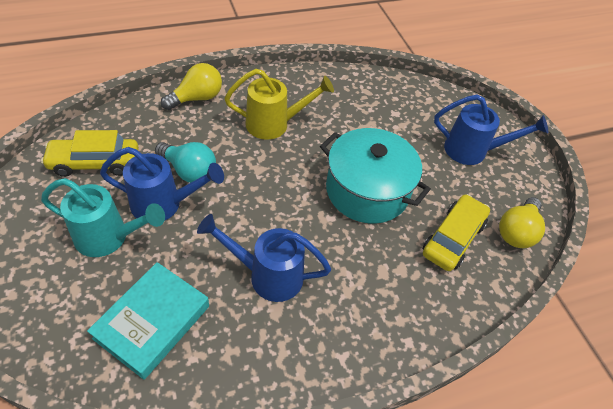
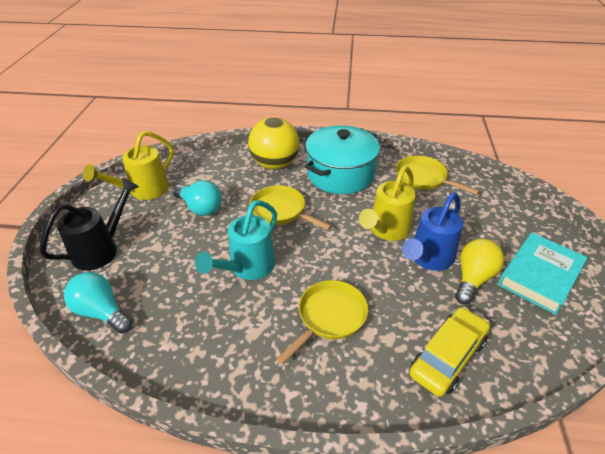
black watering can: none = 0 -> [40,178,139,271] = 1
blue watering can: [100,147,224,220] [197,214,331,302] [434,94,548,165] = 3 -> [402,193,463,271] = 1
turquoise light bulb: [155,142,216,183] = 1 -> [64,272,133,333] [172,180,222,216] = 2
yellow ball: none = 0 -> [248,117,299,169] = 1
yellow car: [41,130,139,177] [423,194,490,271] = 2 -> [410,307,490,397] = 1
yellow light bulb: [161,63,222,110] [499,197,545,248] = 2 -> [455,239,504,304] = 1
yellow pan: none = 0 -> [250,185,332,230] [276,280,368,365] [396,156,480,195] = 3
yellow watering can: [224,69,334,140] = 1 -> [83,131,174,200] [359,166,416,241] = 2

